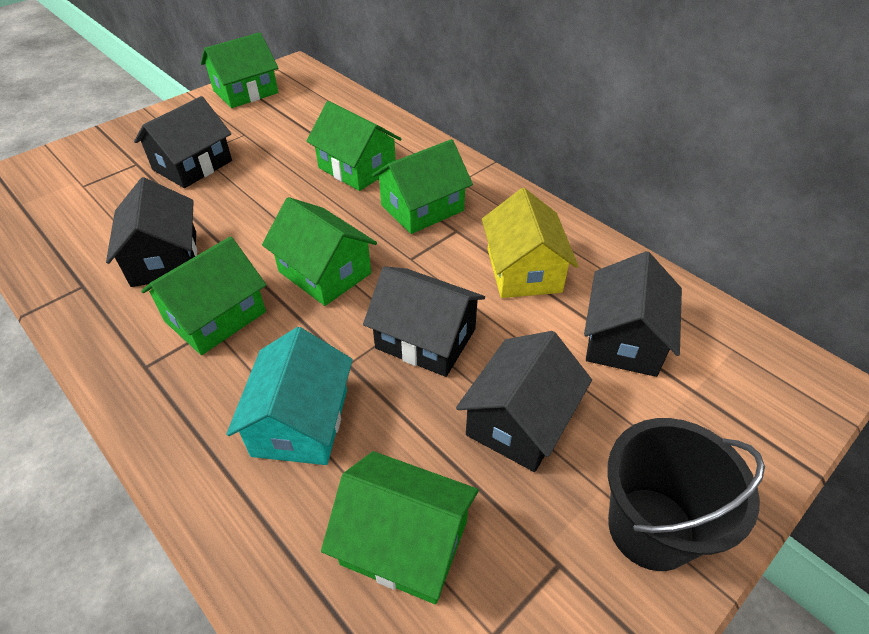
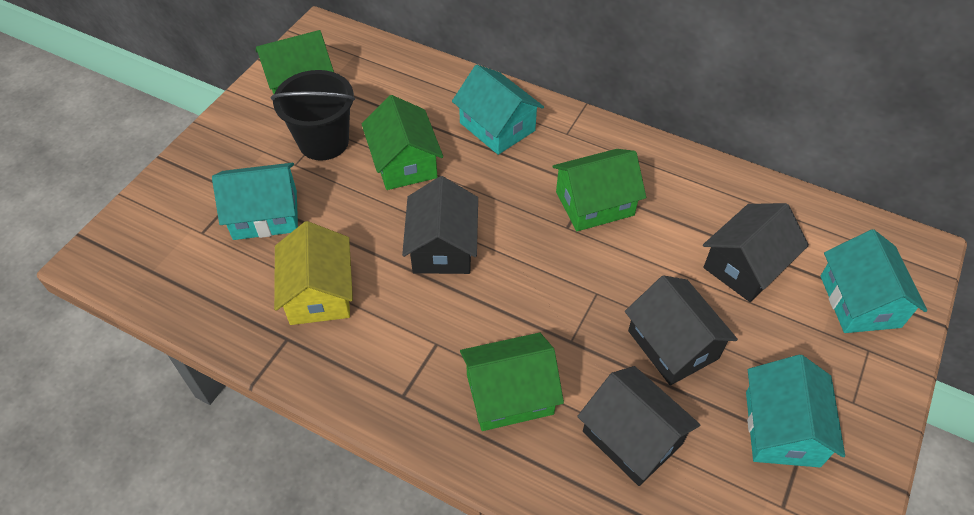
black house: [106,177,197,287] [134,96,232,188] [363,266,485,377] [456,331,592,472] [584,251,682,377] = 5 -> [402,176,478,274] [577,366,700,486] [625,275,738,385] [703,203,809,302] = 4
green house: [141,236,266,355] [201,32,278,108] [262,197,377,306] [306,101,402,191] [321,451,479,604] [372,139,473,234] = 6 -> [255,30,334,94] [362,95,443,190] [460,333,564,431] [552,149,646,231] = 4
turquoise house: [226,327,353,465] = 1 -> [212,163,298,240] [452,65,544,155] [746,355,845,467] [821,229,927,333] = 4

